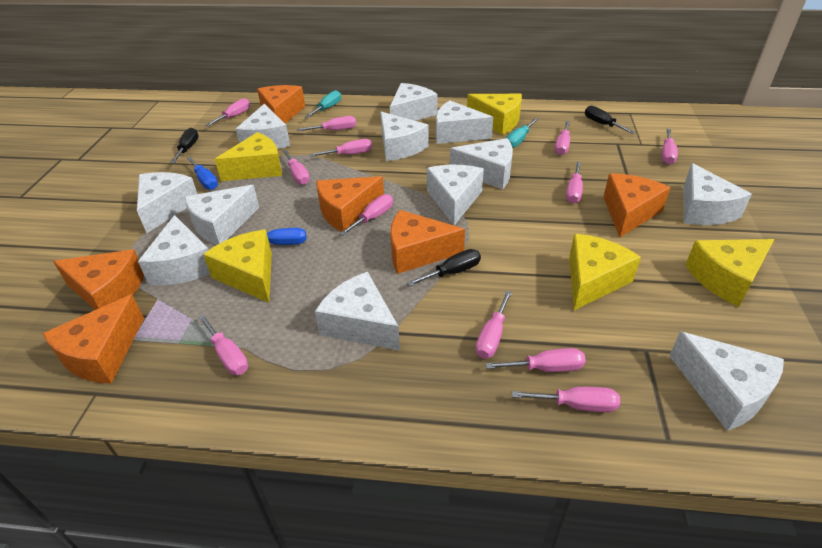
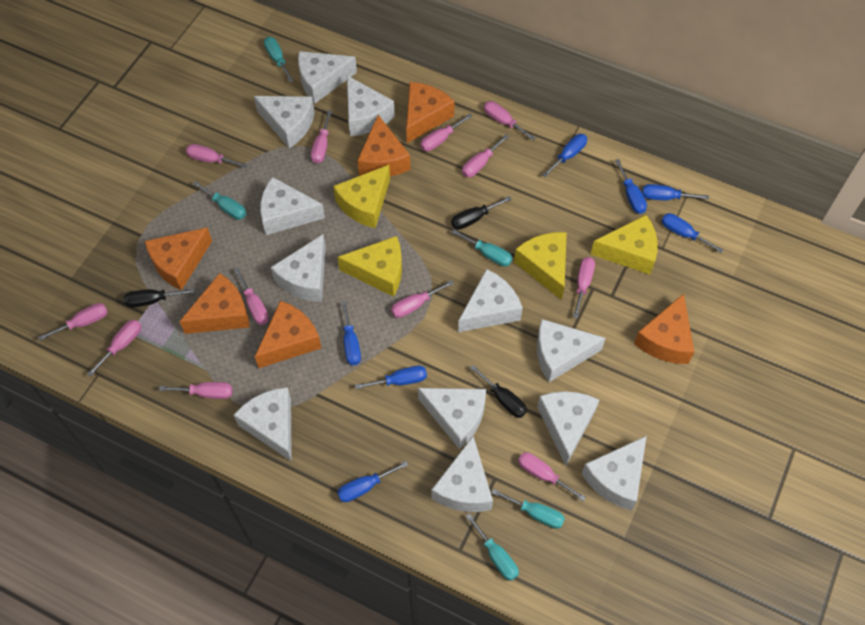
blue screwdriver: [187,157,218,190] [229,228,306,245] = 2 -> [337,461,408,502] [342,301,361,365] [355,366,427,389] [542,134,587,177] [615,159,647,214] [642,184,709,200] [661,213,723,253] = 7
turquoise screwdriver: [305,90,341,118] [506,118,538,148] = 2 -> [193,181,246,220] [264,37,294,82] [451,230,513,267] [466,513,519,581] [492,489,565,529] = 5
yellow cheese: [203,230,272,303] [215,132,282,181] [467,94,522,135] [569,234,641,310] [686,239,774,307] = 5 -> [333,165,390,228] [337,236,402,297] [514,232,567,300] [591,215,658,275] = 4

